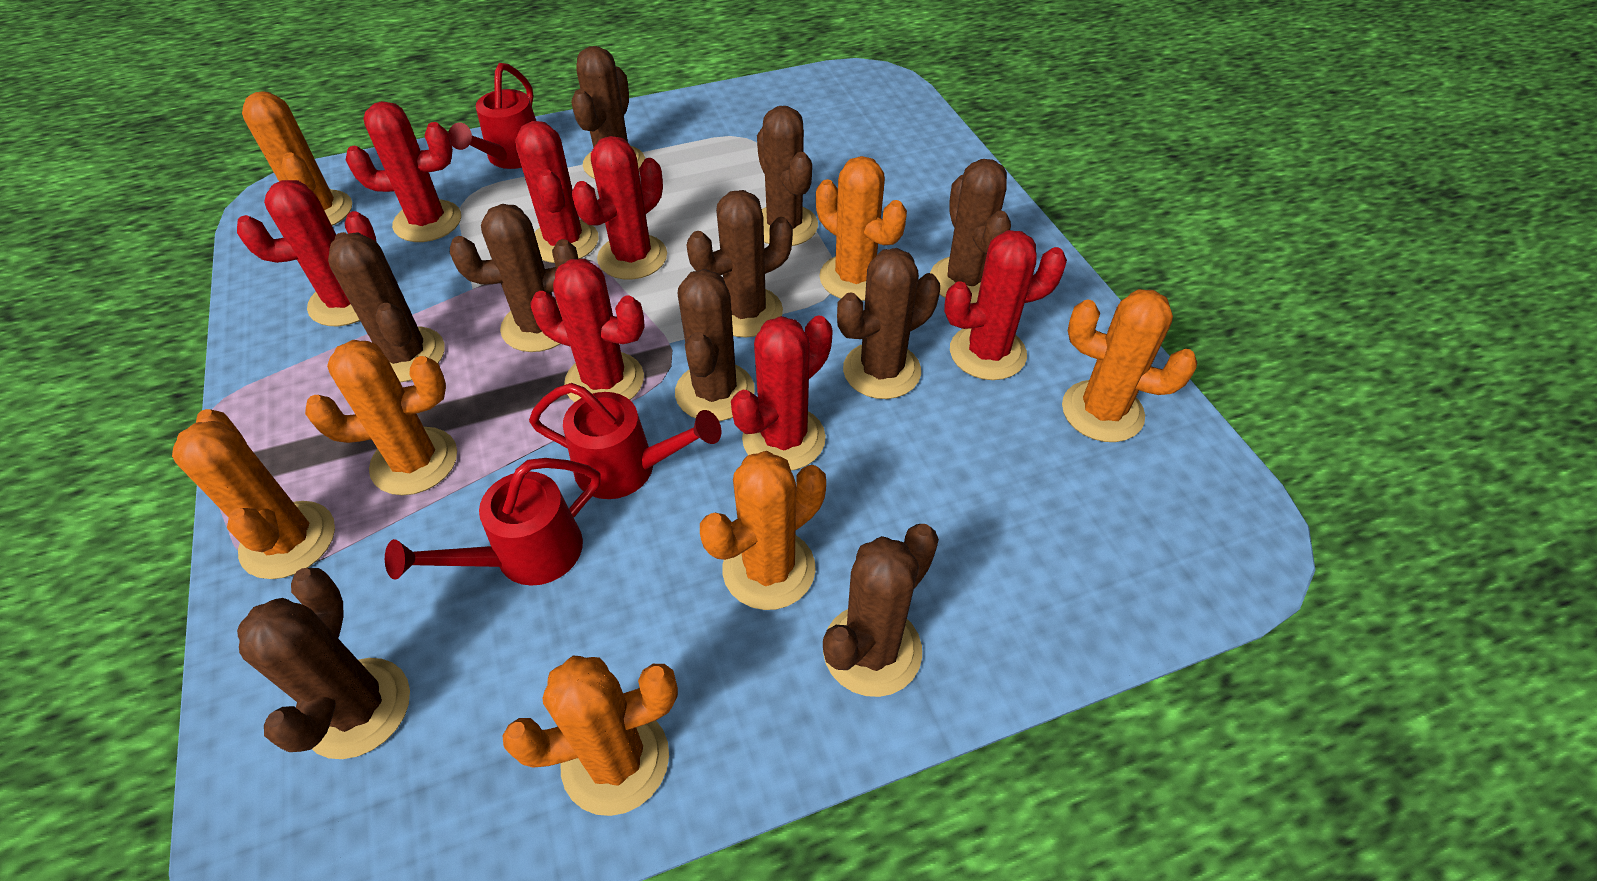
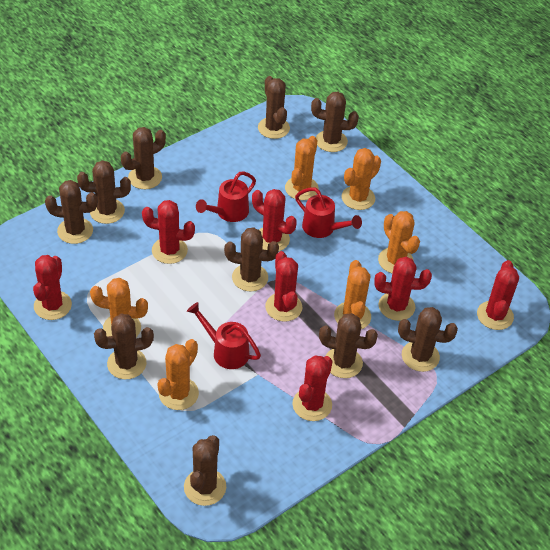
orange cactus: [172,409,335,579] [242,91,352,226] [305,340,457,495] [503,656,678,816] [700,451,826,610] [816,156,907,301] [1062,289,1197,442] = 7 -> [90,278,148,337] [157,339,199,410] [285,136,319,200] [334,260,371,329] [341,148,381,210] [378,211,420,273] = 6

